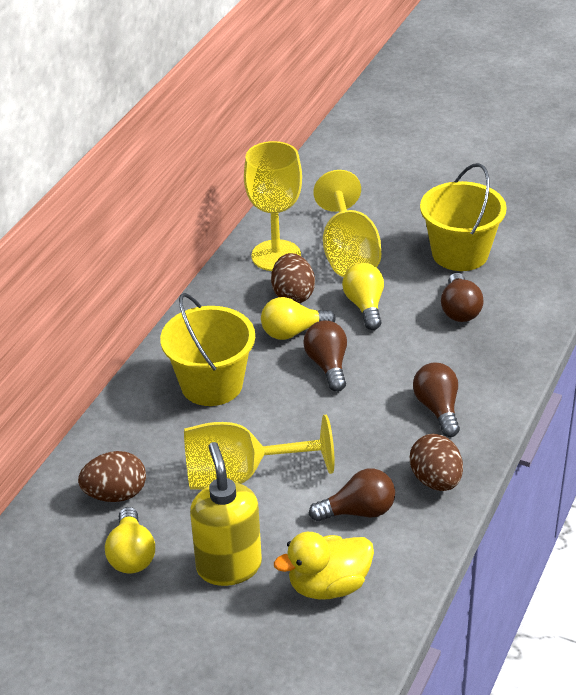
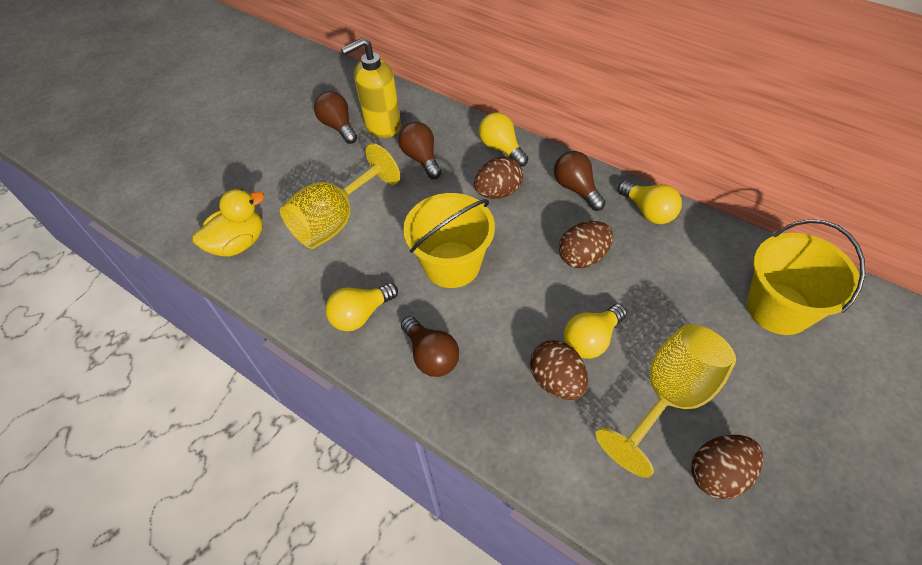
brown egg: [78,451,146,502] [271,253,315,303] [410,434,463,491] = 3 -> [474,156,523,199] [530,340,588,400] [559,221,613,268] [691,435,763,499] = 4
yellow goblet: [184,415,335,490] [244,141,302,271] [313,170,381,277] = 3 -> [280,143,400,249] [596,324,736,478] = 2
yellow light bulb: [105,507,155,574] [261,297,336,340] [342,263,384,330] = 3 -> [325,283,398,331] [479,112,528,167] [564,304,627,359] [618,181,682,224] = 4

